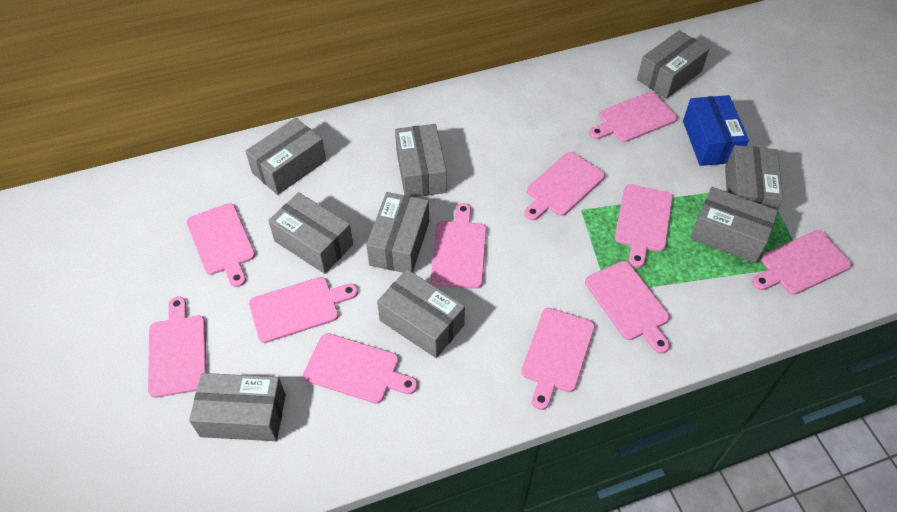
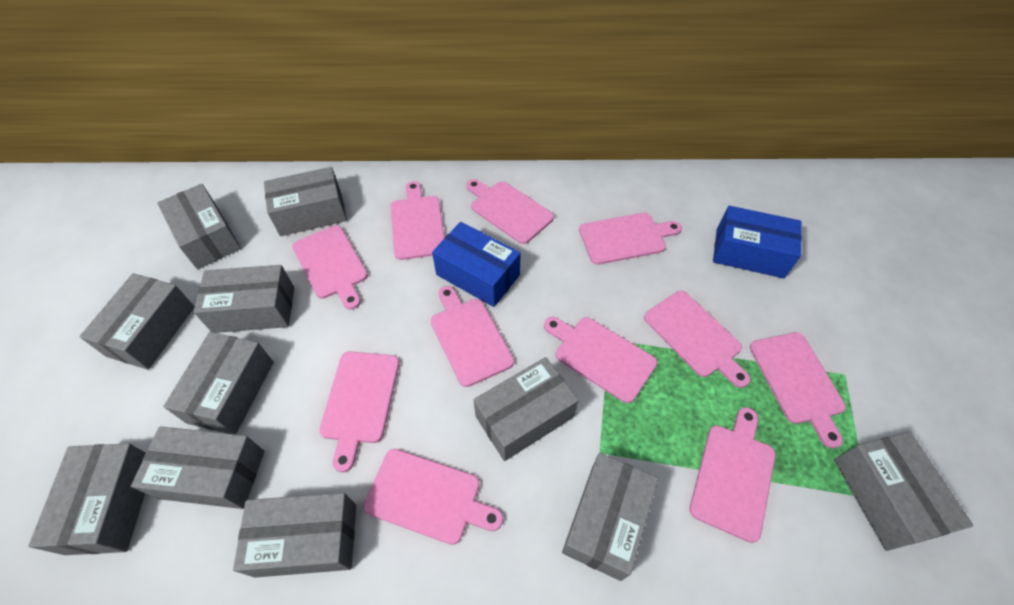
blue box: [683,95,749,166] = 1 -> [432,222,521,307] [713,206,802,278] = 2
grey box: [189,373,286,441] [245,118,326,195] [268,192,353,274] [366,192,429,273] [377,269,465,358] [395,124,447,197] [637,30,710,99] [690,187,778,263] [725,145,783,210] = 9 -> [28,443,146,555] [79,273,195,370] [131,426,265,509] [157,184,241,269] [163,332,274,434] [193,265,294,333] [233,493,356,578] [264,167,347,236] [474,357,579,461] [562,453,659,581] [834,432,973,551] = 11

